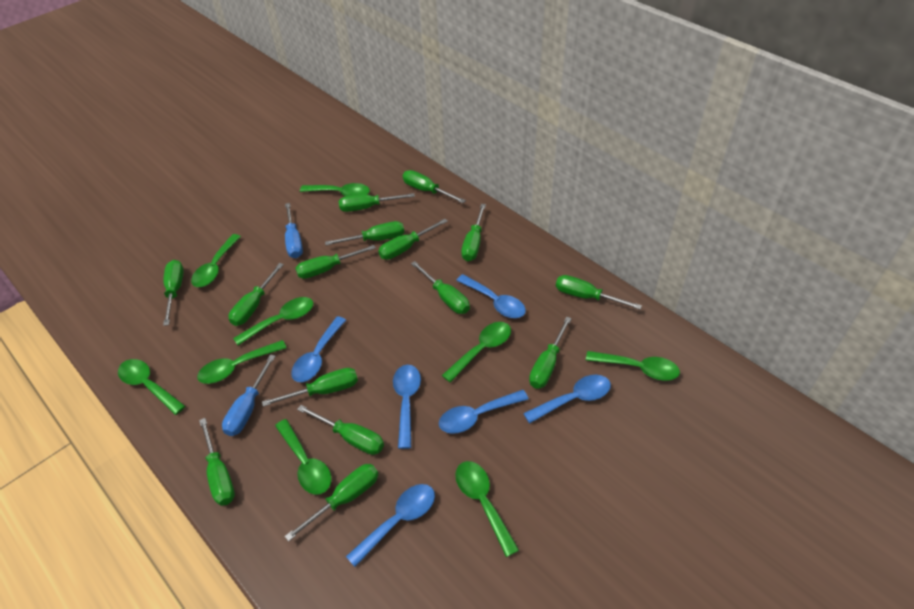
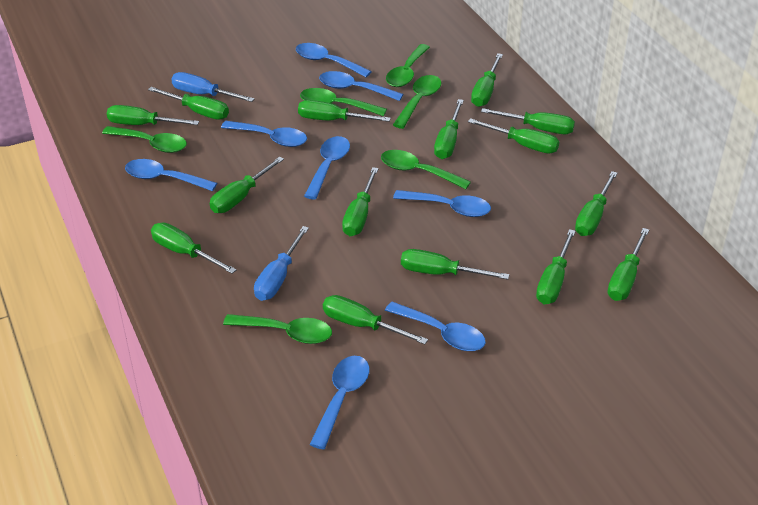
blue spoon: [291,316,346,382] [346,484,435,567] [393,365,421,449] [439,390,529,434] [456,274,526,318] [523,375,611,424] = 6 -> [125,159,217,191] [221,121,307,147] [296,43,372,77] [304,136,350,200] [309,356,369,450] [319,71,403,101] [385,302,486,351] [393,190,491,217] = 8
green spoon: [118,359,185,415] [191,234,241,287] [197,340,286,384] [233,297,314,345] [275,419,332,494] [300,183,370,196] [442,322,511,383] [455,461,519,557] [586,351,680,381] = 9 -> [102,126,187,153] [223,314,332,344] [300,88,387,116] [381,150,471,189] [386,44,430,87] [393,75,441,129] = 6

